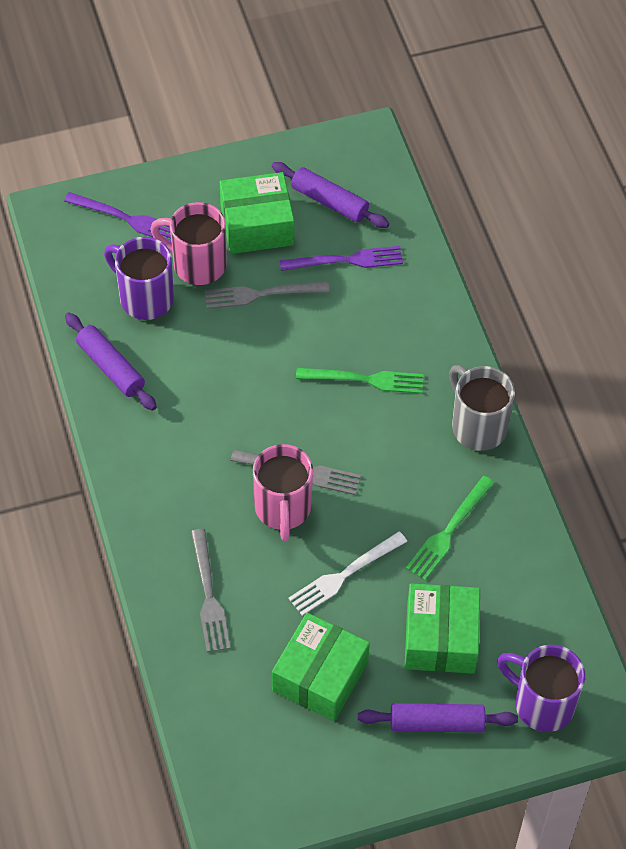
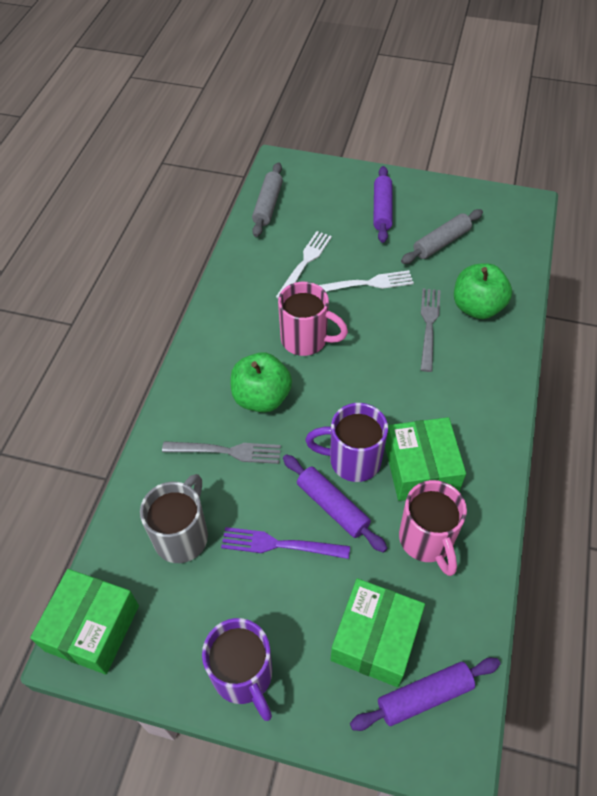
green apple: none = 0 -> [231,352,292,412] [454,263,512,319] = 2
green fork: [296,368,424,394] [406,476,494,581] = 2 -> none = 0
grey fork: [191,529,230,652] [205,281,329,309] [230,449,361,495] = 3 -> [162,441,281,464] [421,288,441,372] = 2
grey rolling pin: none = 0 -> [252,162,283,237] [401,209,483,264] = 2
purple fork: [64,192,171,242] [280,246,403,271] = 2 -> [221,527,350,559] = 1
white fork: [288,532,407,616] = 1 -> [276,231,332,298] [319,270,414,292] = 2

